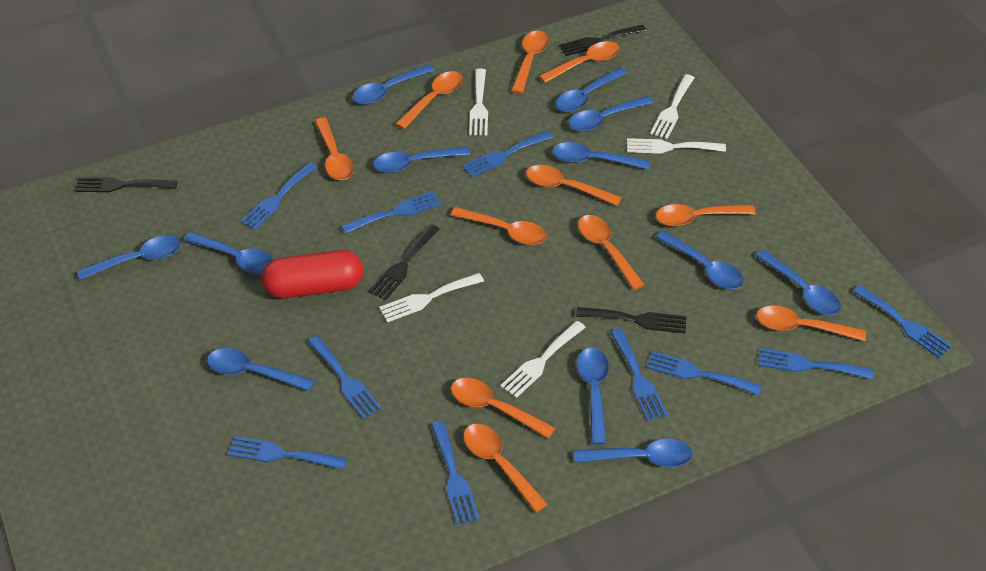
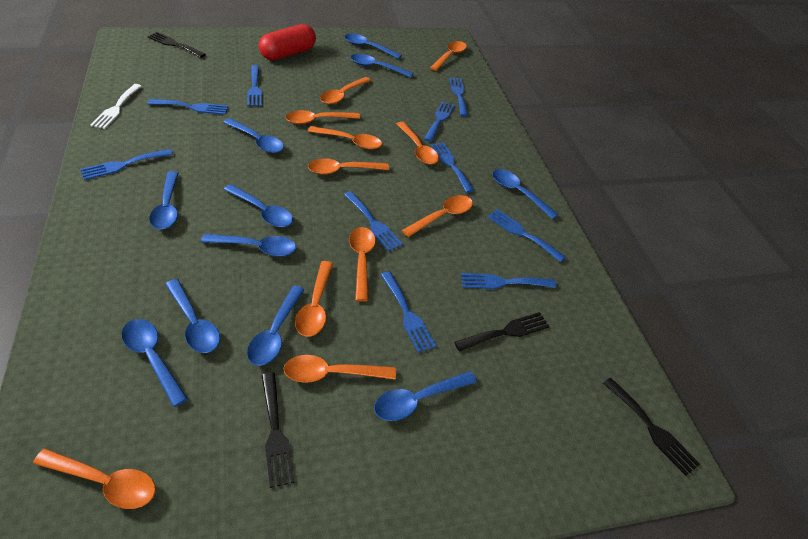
blue spoon: [77,235,181,280] [184,232,273,274] [207,348,315,391] [353,64,435,104] [373,146,470,173] [553,142,650,170] [556,67,627,112] [569,96,653,131] [574,438,693,467] [577,348,609,445] [656,231,744,289] [756,250,841,315] = 12 -> [122,319,188,407] [149,171,179,229] [165,279,220,353] [201,234,296,257] [223,118,284,153] [223,184,293,227] [247,286,305,366] [344,33,402,59] [350,54,414,77] [374,371,477,421] [492,169,559,219] = 11
white fork: [379,273,484,322] [469,69,488,135] [500,321,586,398] [627,138,726,154] [650,74,695,139] = 5 -> [90,84,142,129] = 1

